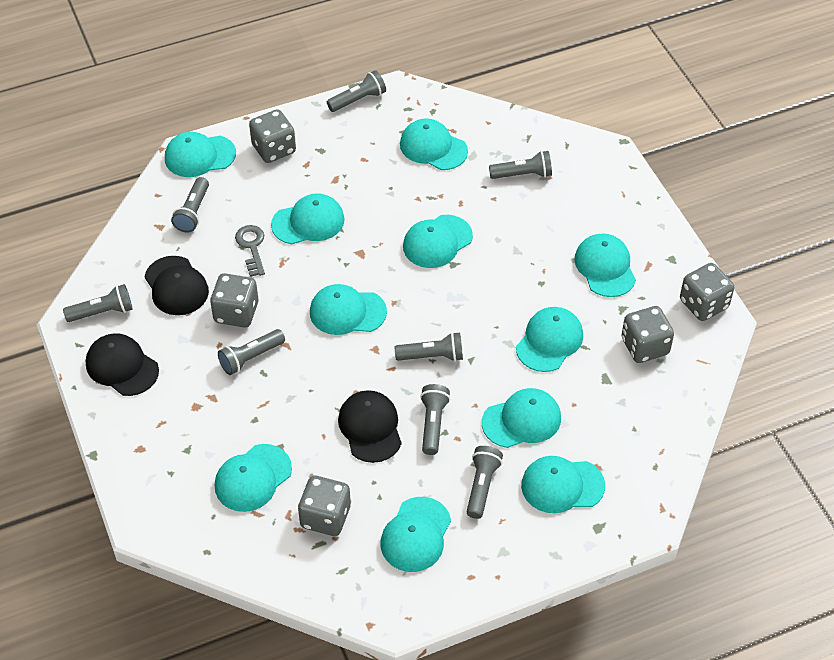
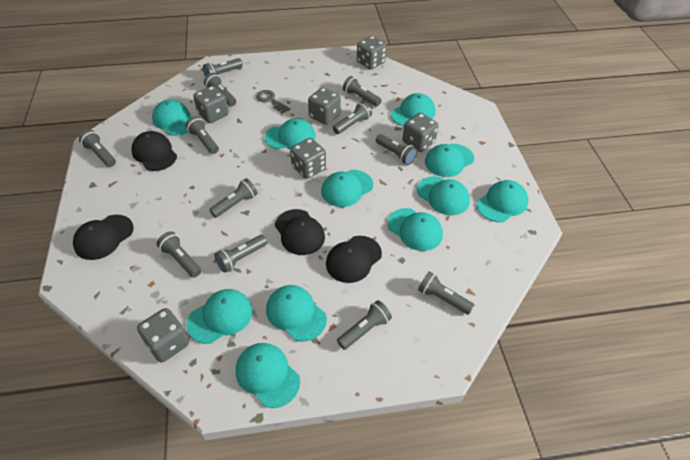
black cap: [86,334,159,396] [145,256,209,315] [338,390,402,463] = 3 -> [73,215,134,260] [131,131,177,171] [275,209,325,255] [326,236,382,283] = 4
grey dice: [210,273,258,327] [249,109,296,163] [298,476,351,536] [622,306,674,363] [680,263,734,321] = 5 -> [137,308,189,363] [193,86,229,123] [290,138,326,179] [308,87,341,125] [357,36,387,69] [402,113,438,152] = 6
grey flashlight: [63,284,132,322] [171,177,209,233] [218,329,285,375] [327,70,386,112] [395,332,463,362] [420,384,450,455] [467,446,503,519] [489,151,552,179] = 8 -> [79,130,116,167] [157,231,201,278] [186,116,219,154] [203,58,243,77] [204,73,236,106] [209,178,258,218] [214,235,268,273] [333,101,372,134] [337,300,392,350] [343,76,382,106] [376,134,417,165] [418,271,474,315] = 12

